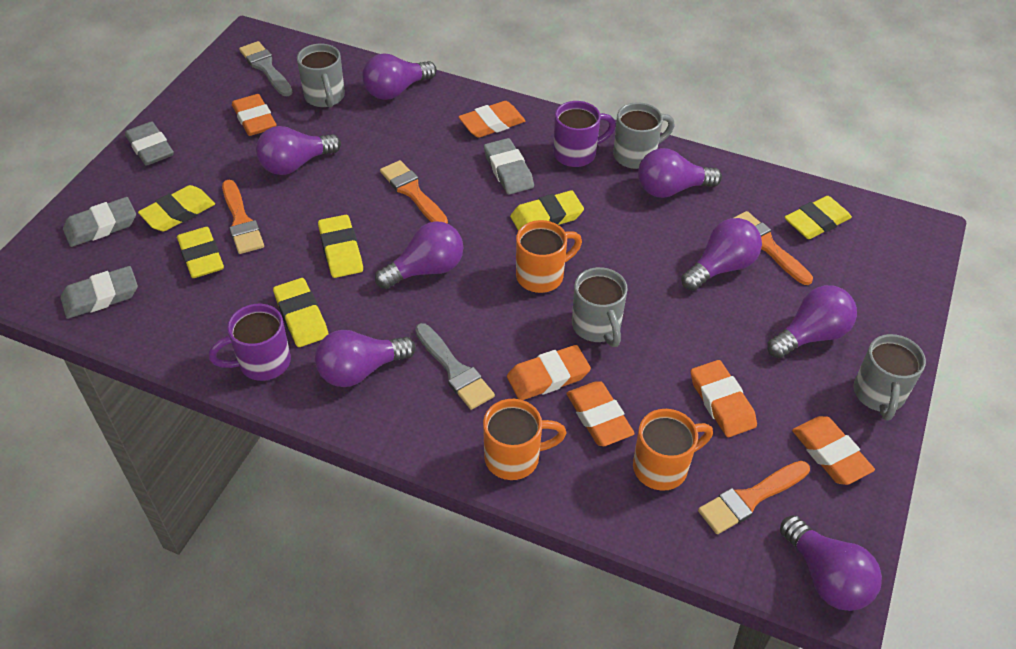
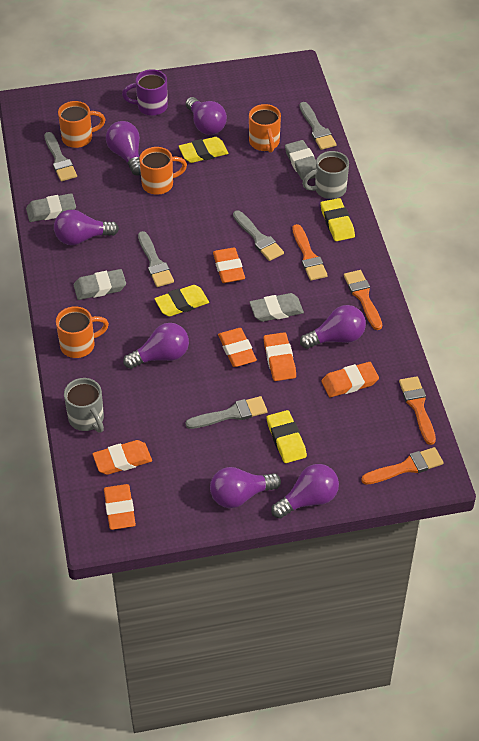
grey brush: [239,41,293,96] [415,323,495,410] = 2 -> [44,132,77,181] [138,231,174,287] [186,396,267,429] [233,210,284,261] [299,102,336,150] = 5
grey mug: [297,44,345,108] [572,267,628,347] [613,102,675,169] [853,334,926,421] = 4 -> [64,378,104,433] [302,151,349,199] = 2
orange mug: [483,399,567,480] [516,220,582,293] [633,409,713,491] = 3 -> [56,306,109,358] [58,101,106,148] [139,147,187,195] [249,104,281,153] = 4
purple light bulb: [256,126,341,175] [315,330,416,387] [362,53,437,100] [375,221,463,289] [638,148,722,198] [681,218,762,291] [767,285,857,358] [780,515,882,611] = 8 -> [54,210,119,245] [106,121,141,176] [123,323,189,369] [186,97,227,135] [210,467,281,508] [271,464,339,519] [300,305,366,349] = 7
purple mug: [208,303,291,381] [553,101,616,167] = 2 -> [122,69,168,116] = 1
yellow eraser: [138,185,215,231] [177,227,224,278] [273,278,329,347] [318,215,363,278] [510,190,584,231] [785,196,852,239] = 6 -> [154,285,209,317] [179,137,229,163] [267,410,307,463] [321,198,355,241] = 4

